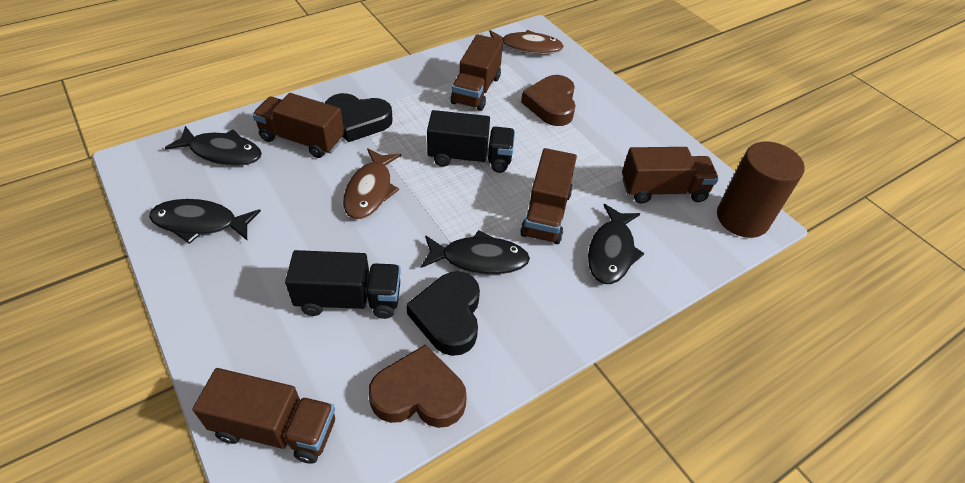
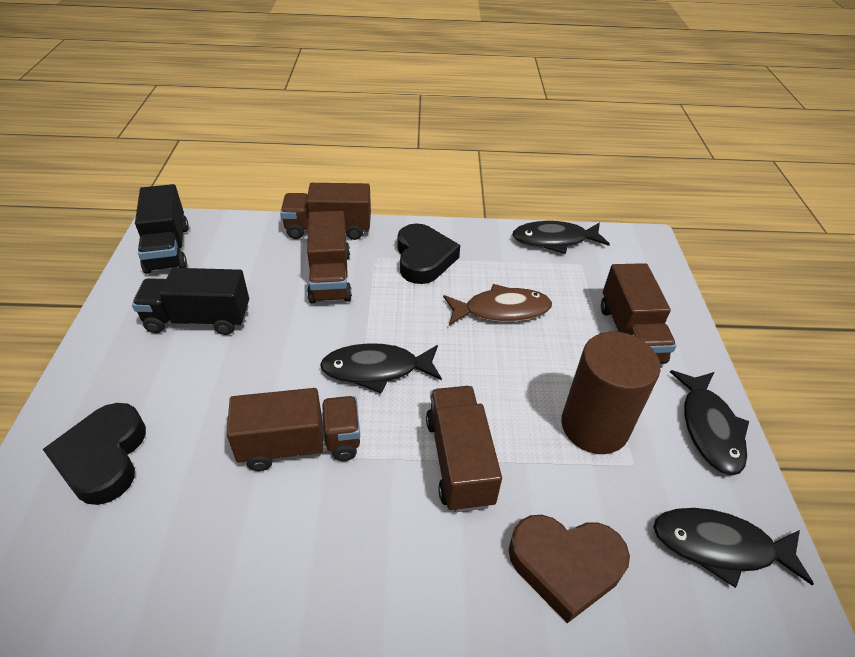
brown fish: [343,148,401,219] [489,30,564,54] = 2 -> [443,284,552,325] = 1
brown heart: [368,344,467,428] [521,75,575,126] = 2 -> [509,515,630,623] = 1

